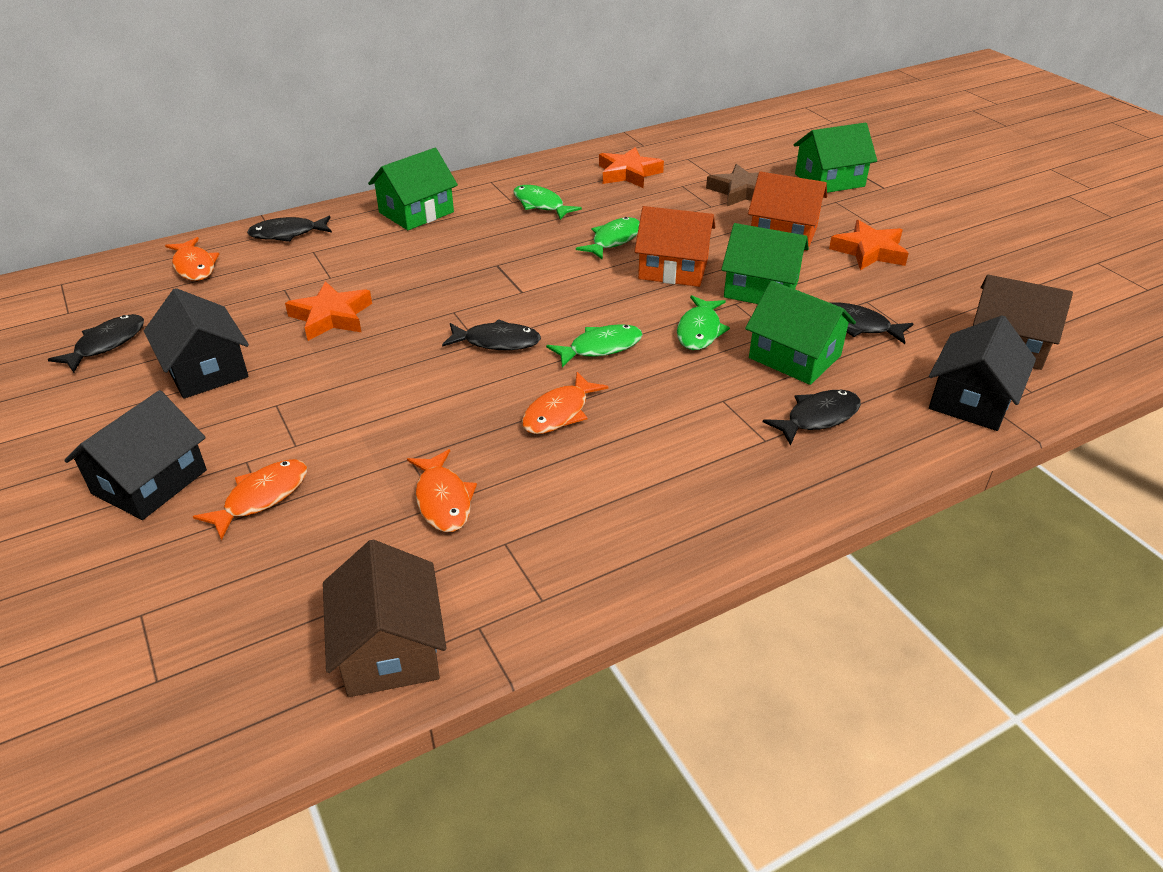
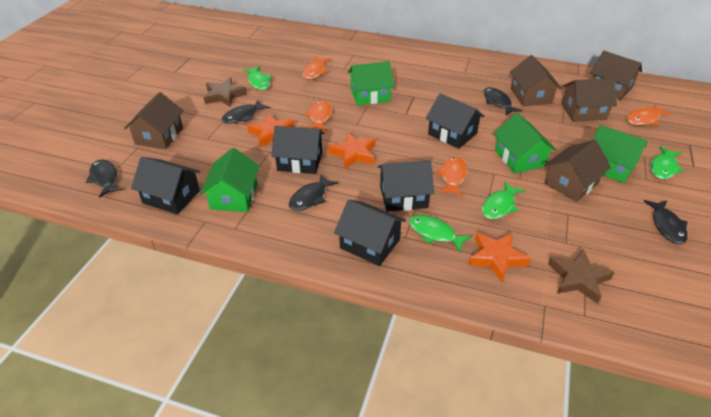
black house: [64,390,207,520] [144,288,249,399] [929,315,1036,431] = 3 -> [131,157,200,215] [271,126,324,174] [334,200,406,266] [378,160,434,212] [426,93,484,149] = 5
brown house: [323,540,446,697] [973,275,1073,370] = 2 -> [124,92,184,149] [510,55,561,106] [544,140,611,202] [561,78,617,122] [590,51,642,100] = 5
brown star: [706,164,774,206] = 1 -> [204,77,247,107] [548,249,615,304] = 2
orange house: [634,206,716,287] [748,171,827,251] = 2 -> none = 0

